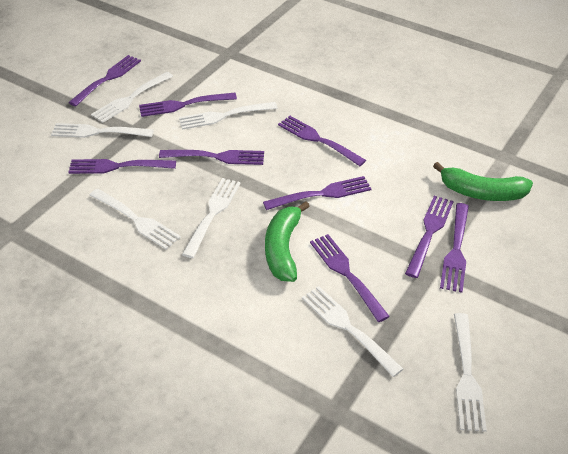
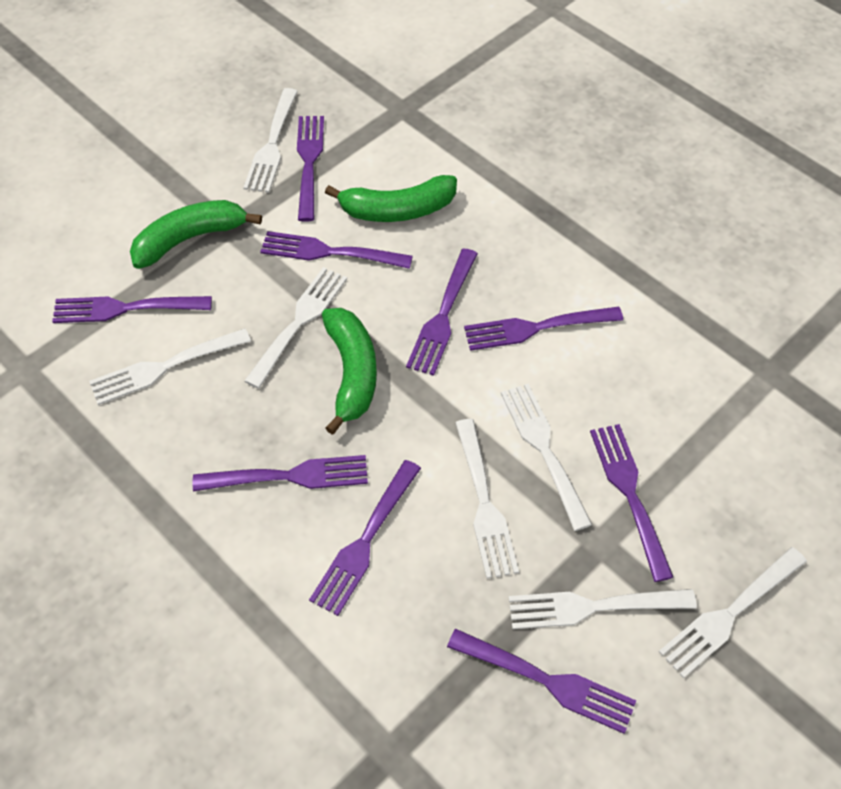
green banana: [265,201,310,282] [433,162,533,201] = 2 -> [130,200,262,269] [322,308,377,435] [325,175,457,222] = 3

